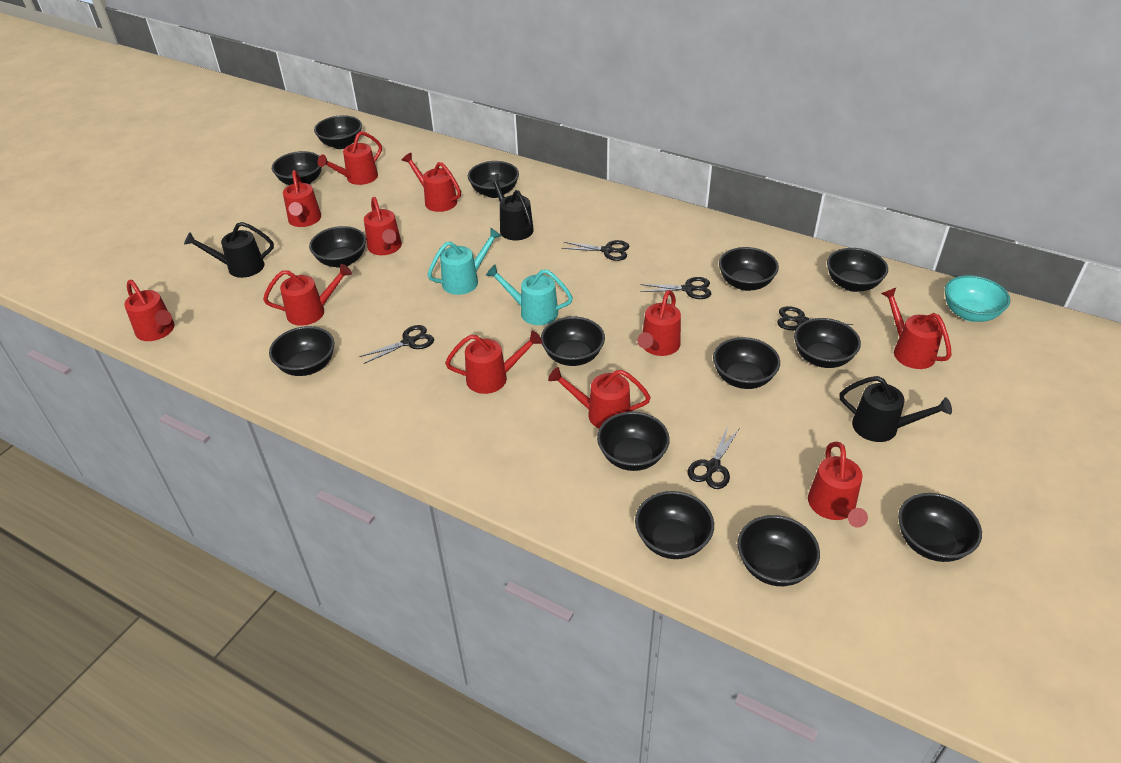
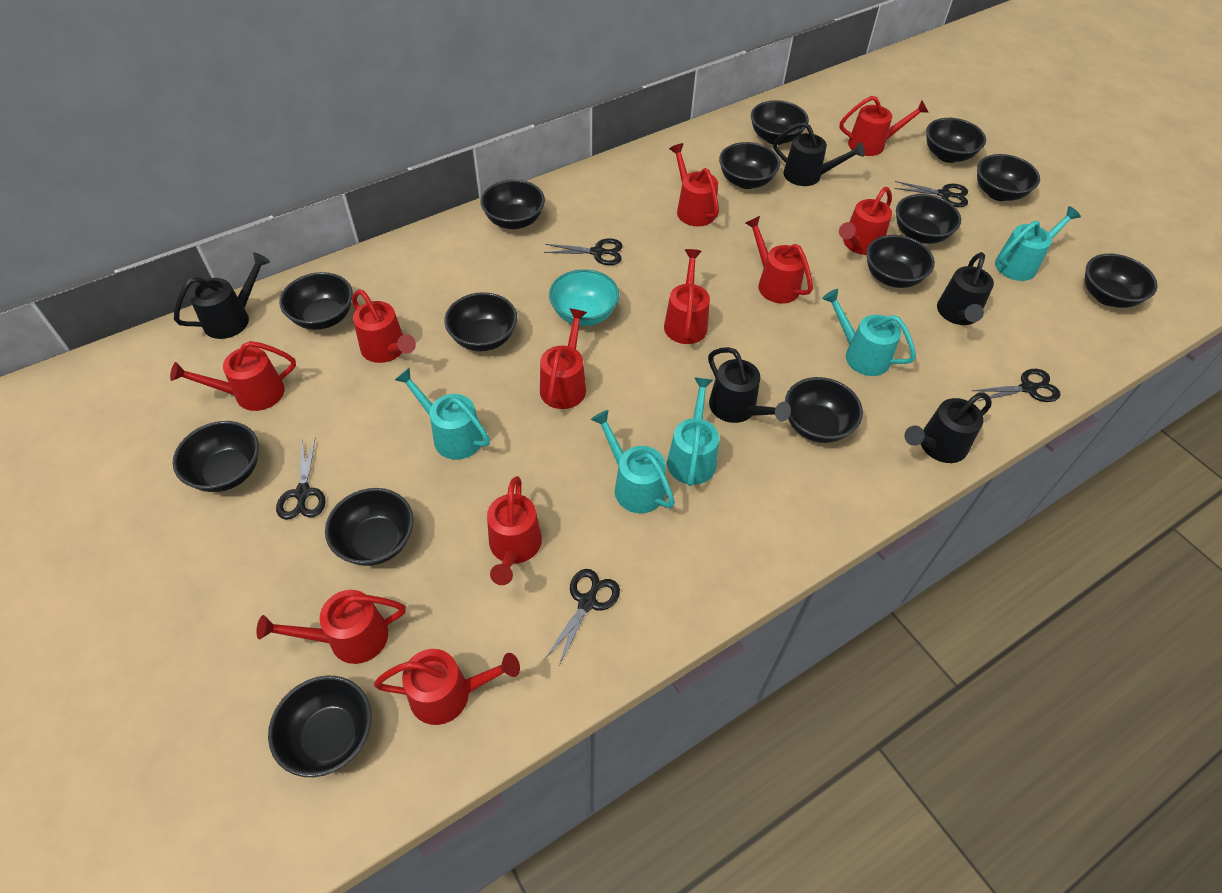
black watering can: [184,222,274,278] [487,174,534,240] [840,376,952,442] = 3 -> [174,252,270,339] [708,347,791,423] [773,122,865,186] [904,393,992,463] [937,252,994,325] = 5
turquoise watering can: [428,227,501,295] [486,264,573,325] = 2 -> [395,368,490,460] [591,410,675,513] [667,377,719,486] [822,289,916,376] [995,206,1081,281] = 5

